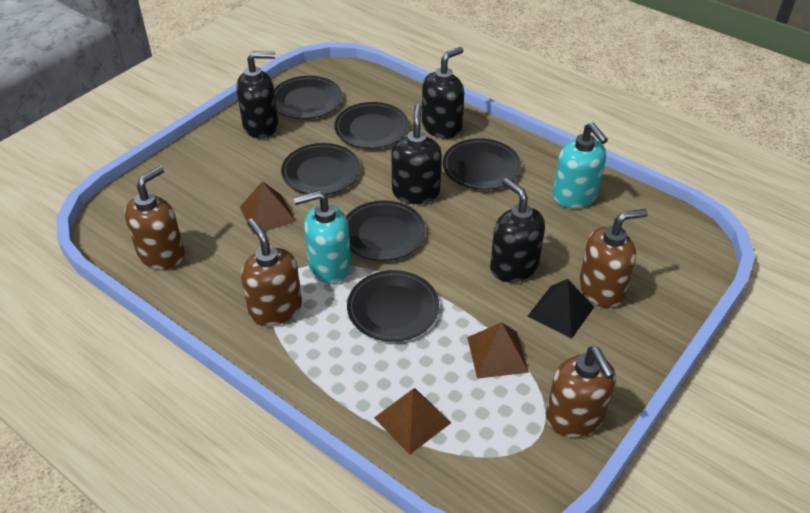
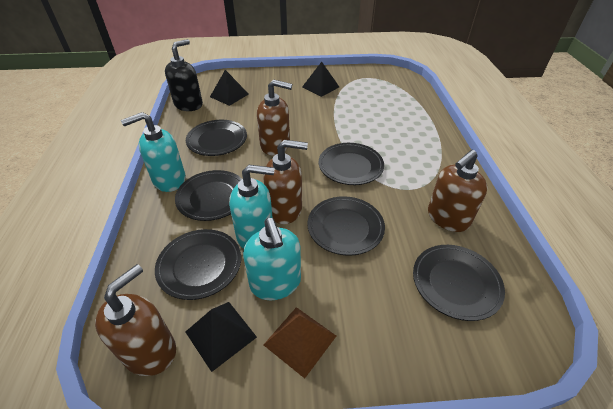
black pyramid: [527,279,594,339] = 1 -> [185,302,257,372] [210,70,249,106] [302,62,339,97] = 3
black soap dispenser: [237,51,278,138] [391,104,442,204] [422,47,464,139] [490,178,545,282] = 4 -> [165,39,203,111] = 1
brown pyramid: [240,181,296,235] [374,388,451,454] [467,322,529,379] = 3 -> [264,307,336,378] = 1
turquoise soap dispenser: [294,190,351,284] [553,122,608,208] = 2 -> [121,112,186,192] [229,165,274,249] [243,218,301,300] = 3

